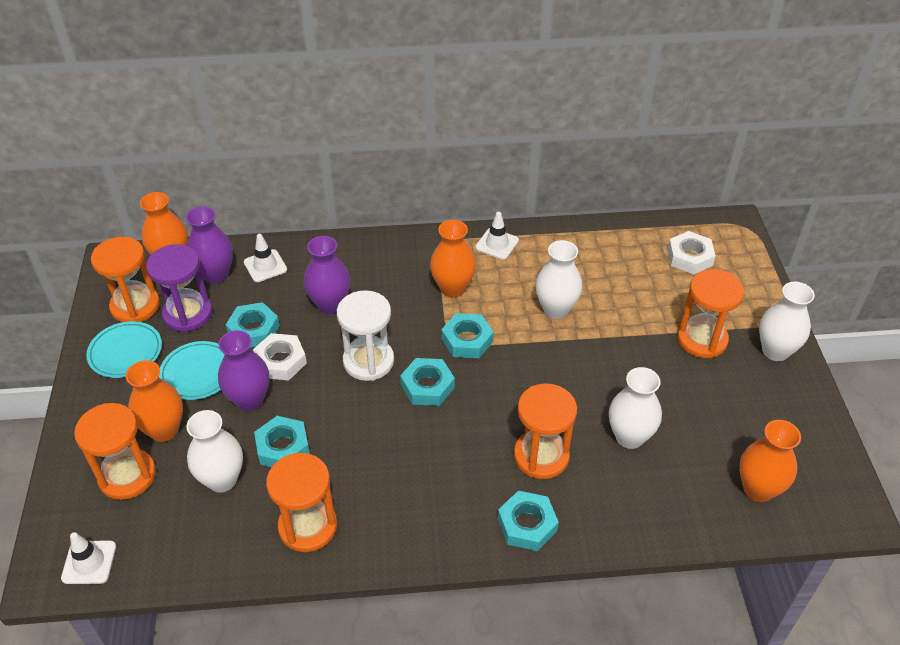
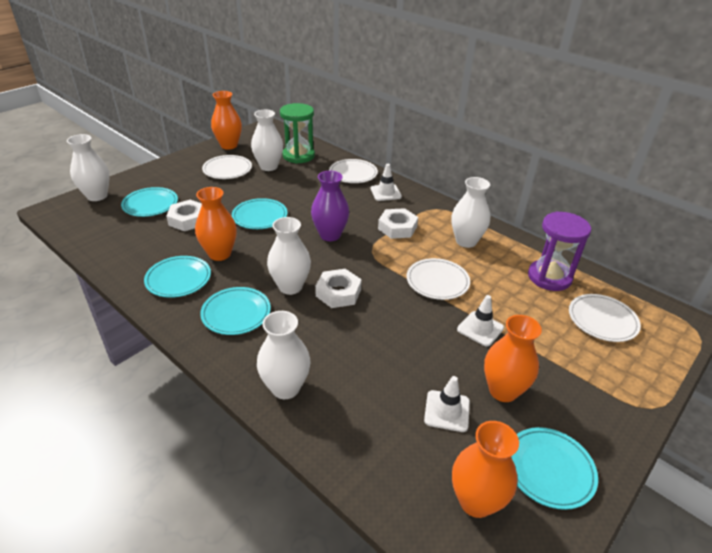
green hourglass: none = 0 -> [280,103,315,164] = 1
orange hourglass: [74,403,156,500] [91,237,160,322] [266,453,337,552] [514,383,577,479] [677,269,744,358] = 5 -> none = 0
purple vase: [186,206,233,284] [218,330,270,411] [304,236,350,314] = 3 -> [311,171,349,241] = 1
turquoise nut: [226,302,280,348] [254,416,310,467] [400,358,455,406] [441,313,494,358] [498,491,559,551] = 5 -> none = 0
turquoise plate: [86,321,162,378] [159,341,225,400] = 2 -> [121,187,178,217] [144,256,211,298] [200,287,271,335] [232,198,287,229] [511,427,598,510] = 5
white hourglass: [337,290,394,381] = 1 -> none = 0
white nut: [253,333,307,380] [668,231,716,274] = 2 -> [166,200,202,231] [315,269,362,308] [378,208,418,239] = 3
white plate: none = 0 -> [202,155,252,179] [329,159,378,183] [407,258,470,300] [569,294,641,342] = 4
white vase: [186,410,243,493] [535,240,582,319] [609,367,662,449] [759,282,815,361] = 4 -> [67,134,110,201] [251,109,283,171] [257,311,310,399] [267,217,311,295] [451,177,490,248] = 5

